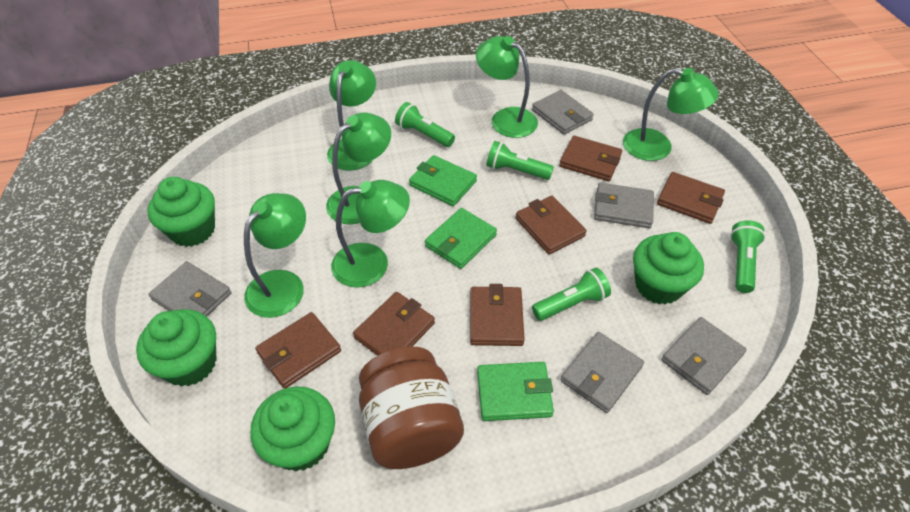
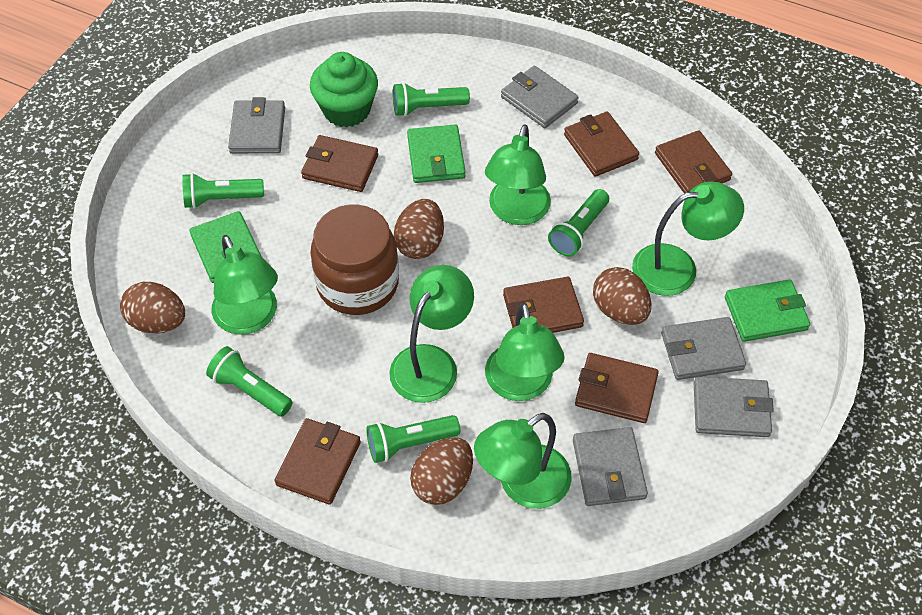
brown egg: none = 0 -> [120,282,185,333] [394,199,444,259] [410,437,473,505] [593,267,652,325] = 4
green cupcake: [136,309,216,387] [147,177,215,247] [251,387,335,471] [633,232,704,305] = 4 -> [310,52,378,128] = 1
green flashlight: [395,102,455,147] [486,141,554,180] [532,268,611,321] [730,220,766,293] = 4 -> [182,173,264,209] [206,346,293,417] [366,415,460,463] [393,82,470,116] [548,189,609,256] = 5

